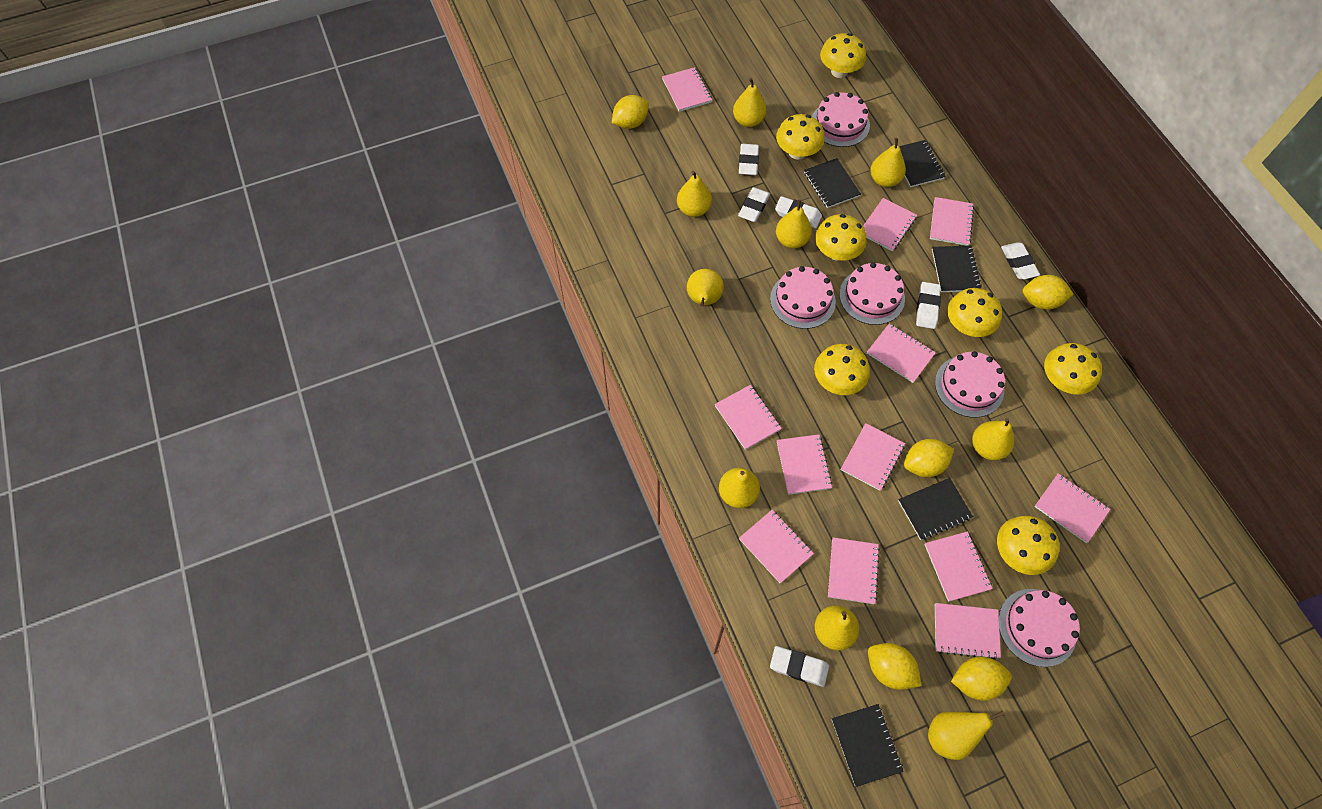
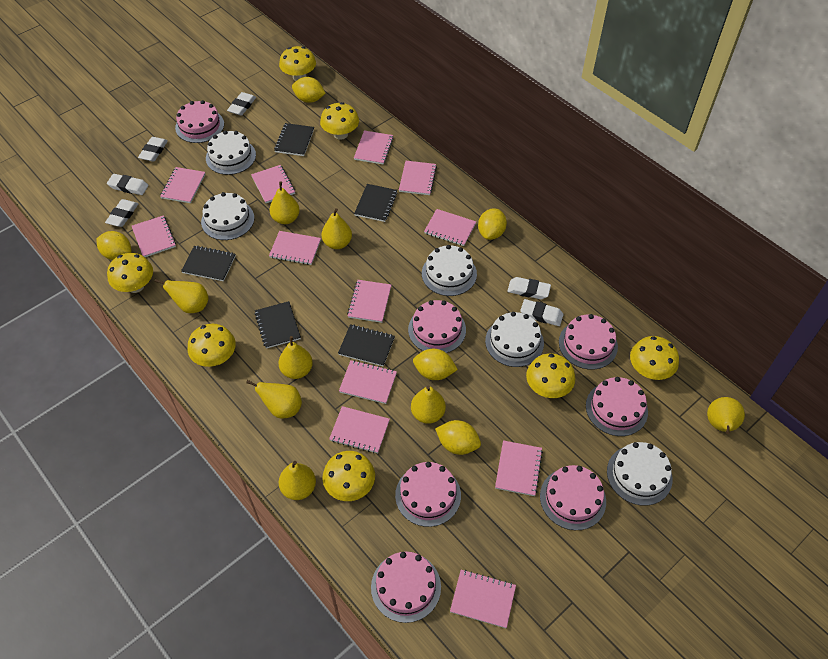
pink cake: [770,266,836,329] [812,92,870,147] [839,262,905,325] [935,351,1005,418] [999,589,1080,667] = 5 -> [175,100,224,143] [371,552,441,623] [395,462,461,527] [408,300,466,353] [540,465,606,530] [559,314,618,370] [586,377,648,436] = 7
white cake: none = 0 -> [201,192,254,240] [206,131,256,175] [422,245,477,296] [485,312,544,367] [607,442,673,506] = 5
yellow pear: [677,171,712,217] [687,269,724,306] [719,468,760,508] [733,78,766,127] [776,200,812,248] [815,605,859,651] [870,138,906,187] [928,711,1005,760] [972,418,1014,460] = 9 -> [154,279,209,313] [246,380,302,418] [270,181,300,224] [278,336,313,379] [279,461,316,500] [322,208,352,249] [411,385,446,424] [707,397,745,434] = 8

